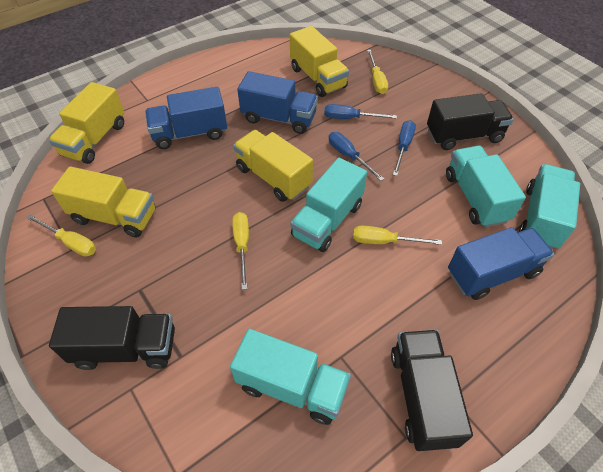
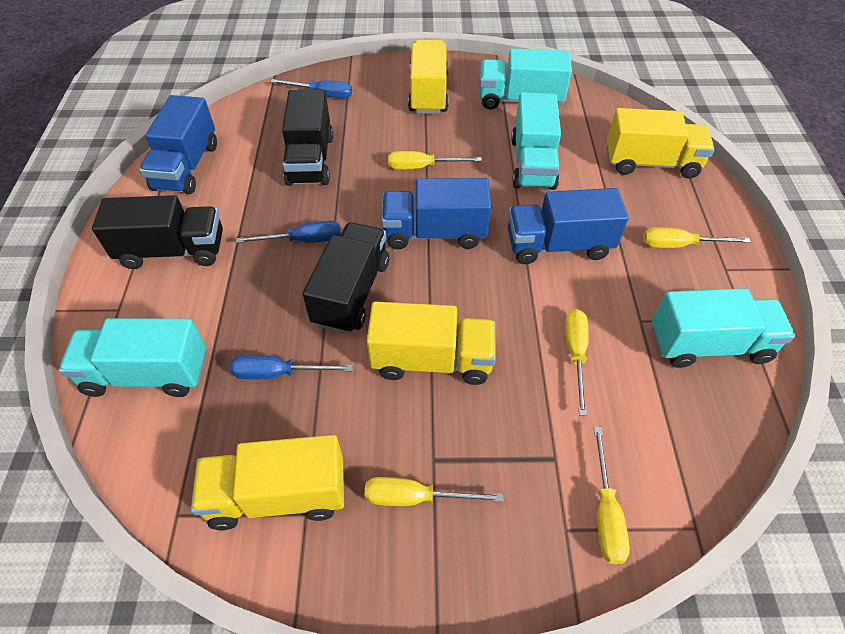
yellow screwdriver: [26,214,96,257] [232,212,249,290] [353,226,442,245] [367,50,388,94] = 4 -> [364,477,503,506] [388,151,482,169] [565,309,589,416] [594,427,630,564] [643,227,751,248] = 5

